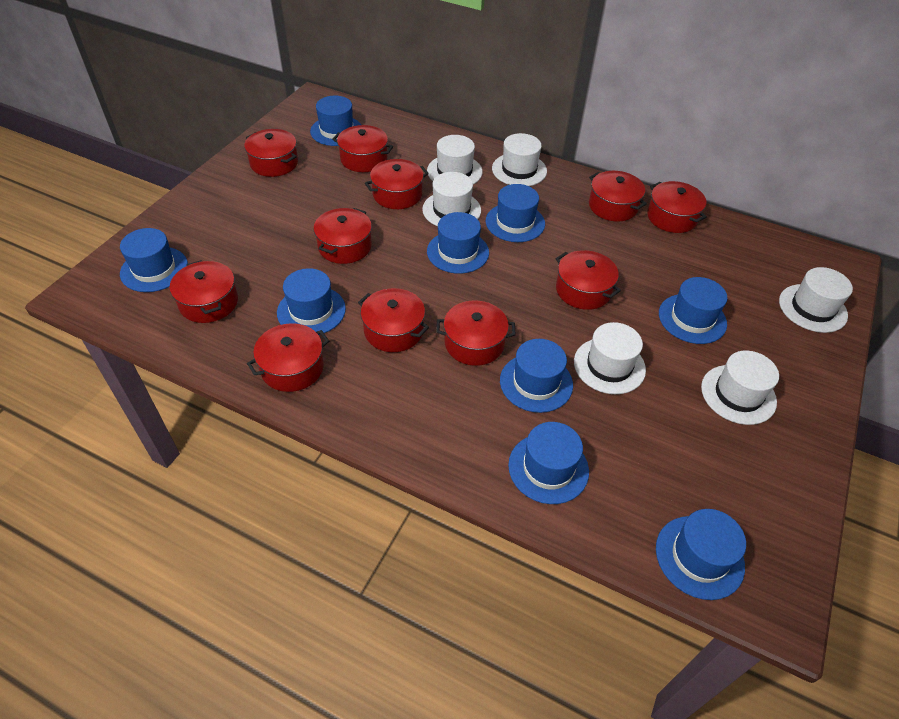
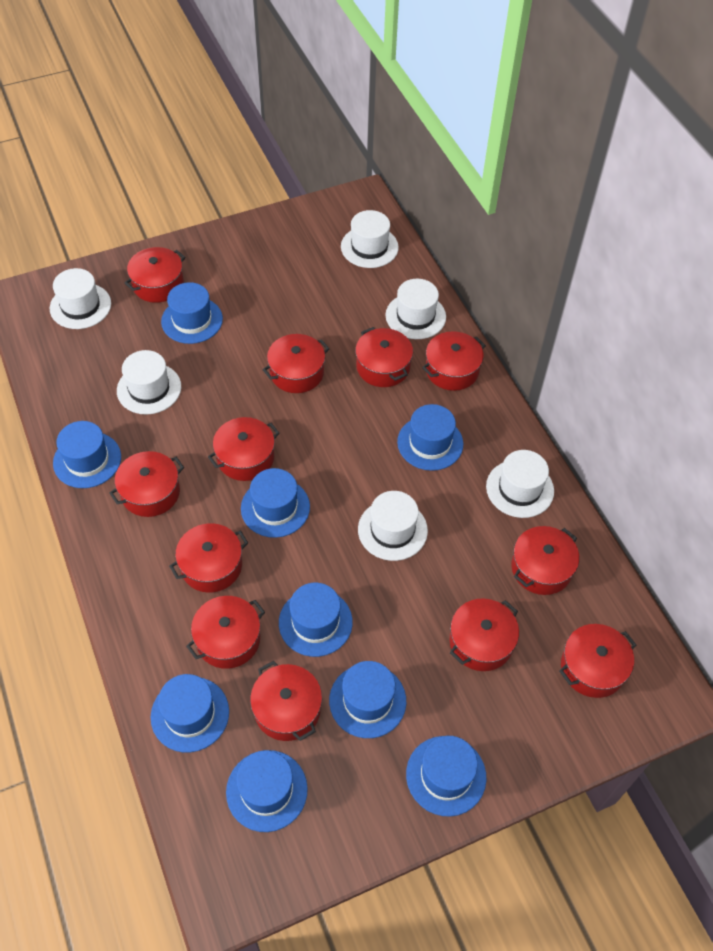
red pot: [170,260,238,323] [244,129,298,177] [247,323,329,392] [313,208,372,264] [332,125,393,172] [358,288,429,352] [365,159,429,209] [436,301,516,366] [556,250,621,310] [589,171,647,221] [647,181,707,233] = 11 -> [109,451,184,517] [125,247,186,303] [169,523,248,593] [186,596,265,669] [208,417,280,481] [250,661,322,741] [262,334,330,393] [355,327,413,387] [422,331,486,391] [450,599,519,671] [511,526,579,595] [559,624,636,698] = 12

